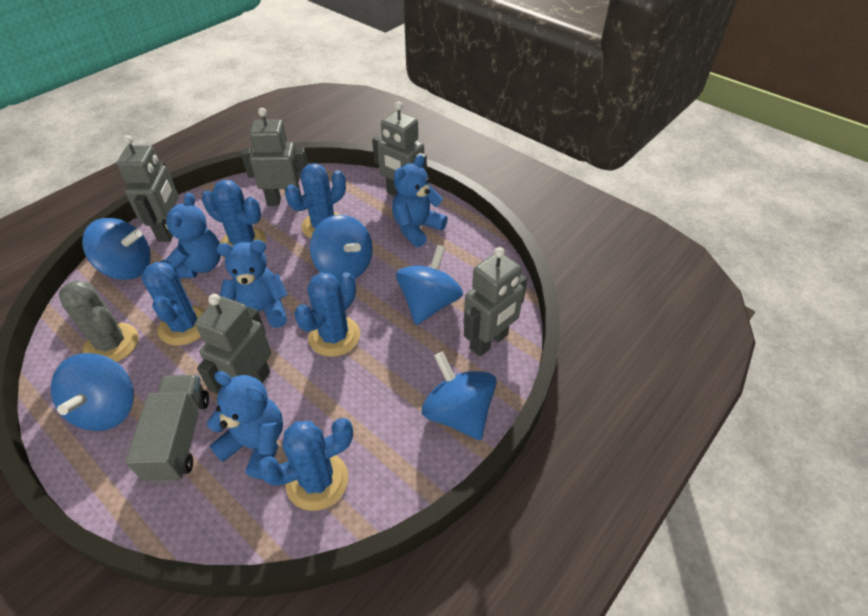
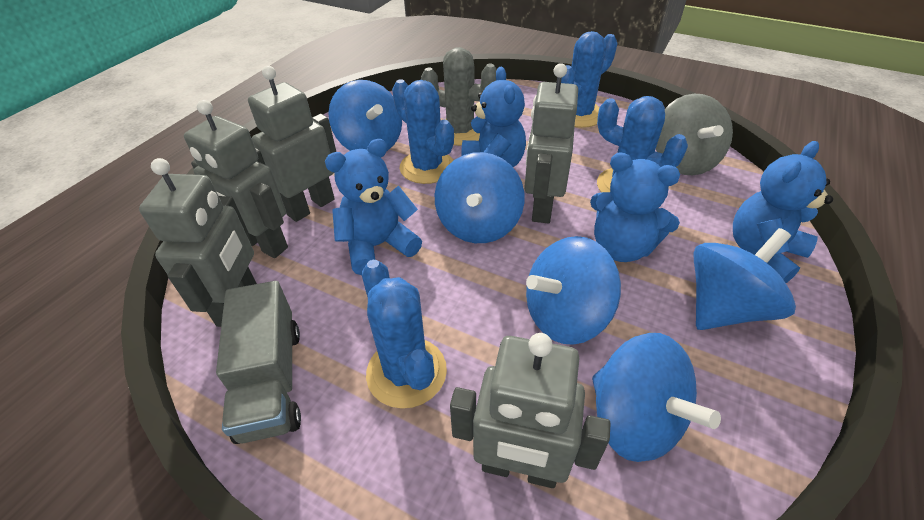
blue cactus: [141,260,205,346] [202,180,266,247] [257,418,353,511] [285,163,346,239] [294,272,360,357] = 5 -> [362,260,447,409] [392,79,454,184] [561,31,618,128] [597,96,688,193] = 4
grey spinning top: none = 0 -> [656,94,733,175] = 1

